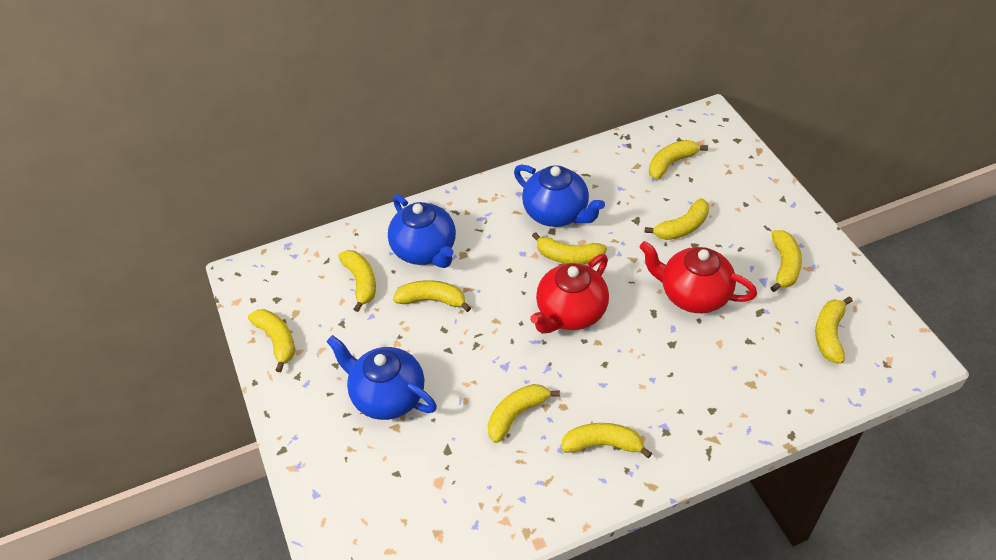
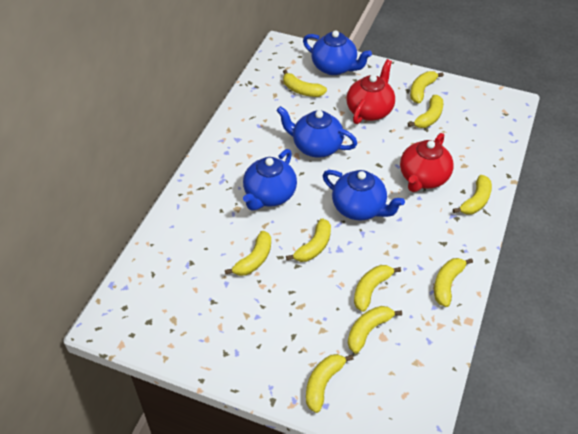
blue teapot: [326,335,437,420] [388,194,456,268] [514,165,605,227] = 3 -> [243,149,297,211] [276,106,357,158] [303,30,372,75] [323,170,405,221] = 4

